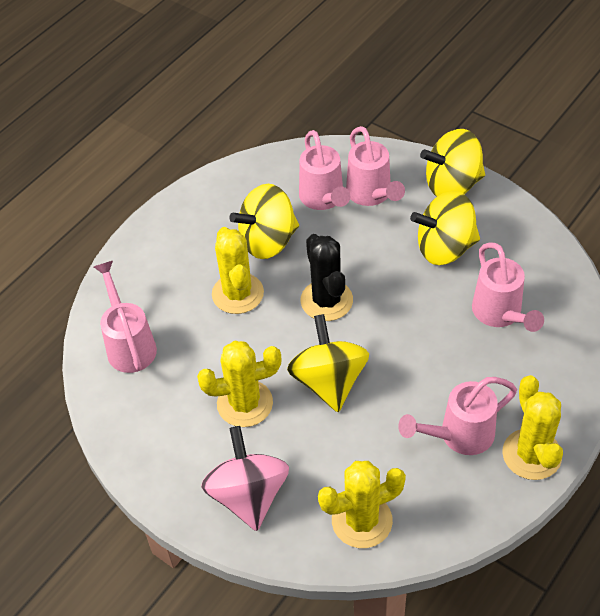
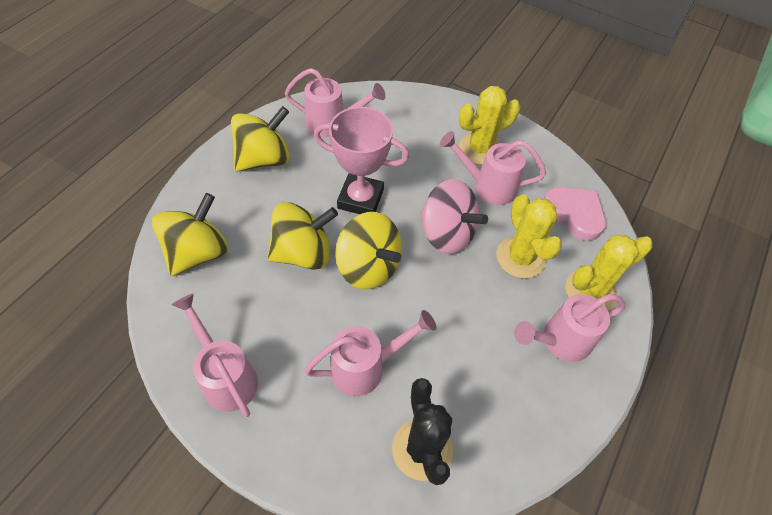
pink heart: none = 0 -> [544,187,606,241] = 1
pink trophy: none = 0 -> [314,107,409,214] = 1
yellow cactus: [197,341,282,427] [212,227,264,314] [318,461,406,548] [502,375,563,480] = 4 -> [459,86,520,165] [497,194,562,279] [566,235,652,311] = 3

